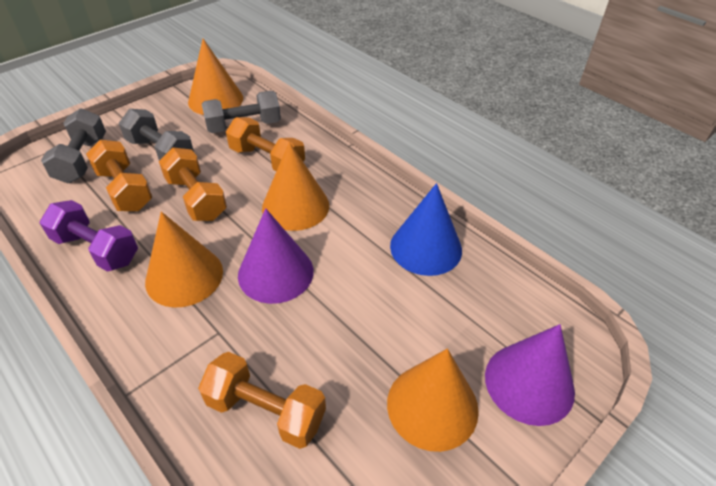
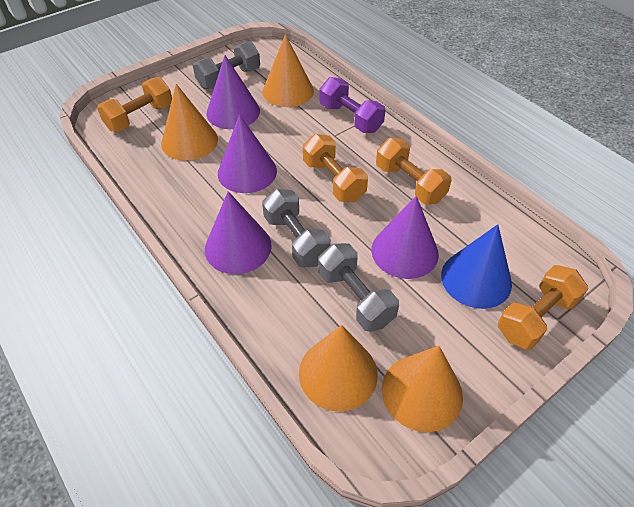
purple cone: [238,208,314,304] [485,324,575,426] = 2 -> [205,191,272,274] [206,55,260,129] [218,114,277,193] [371,196,439,279] = 4

